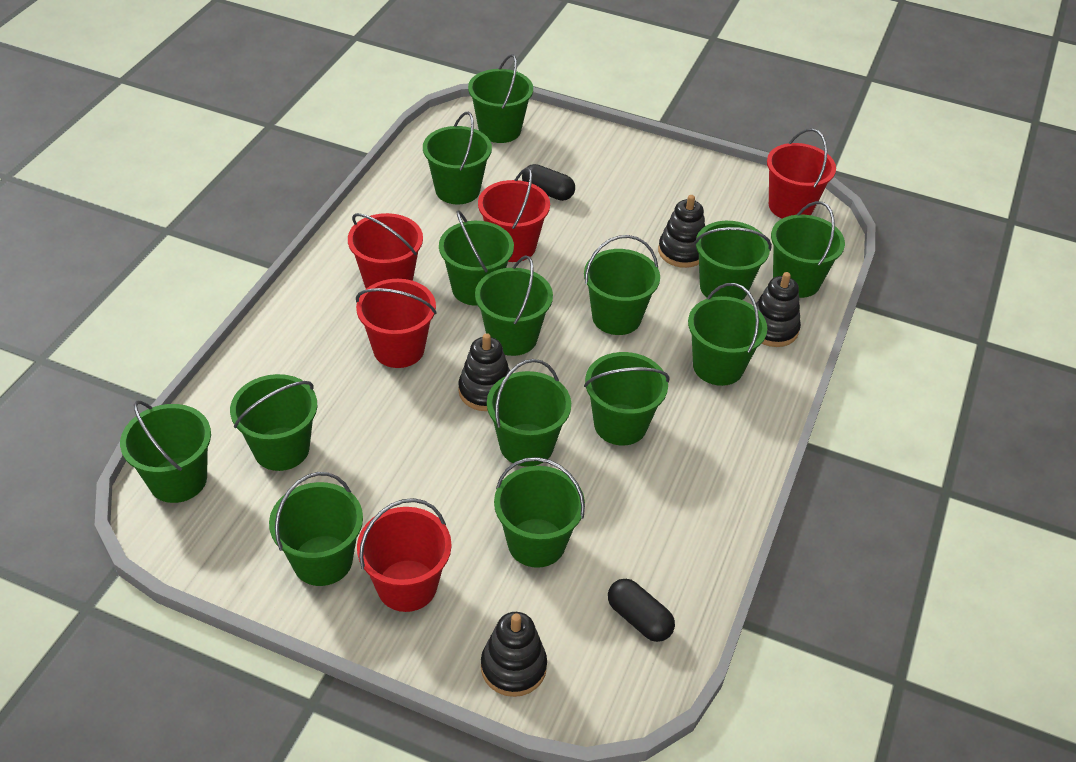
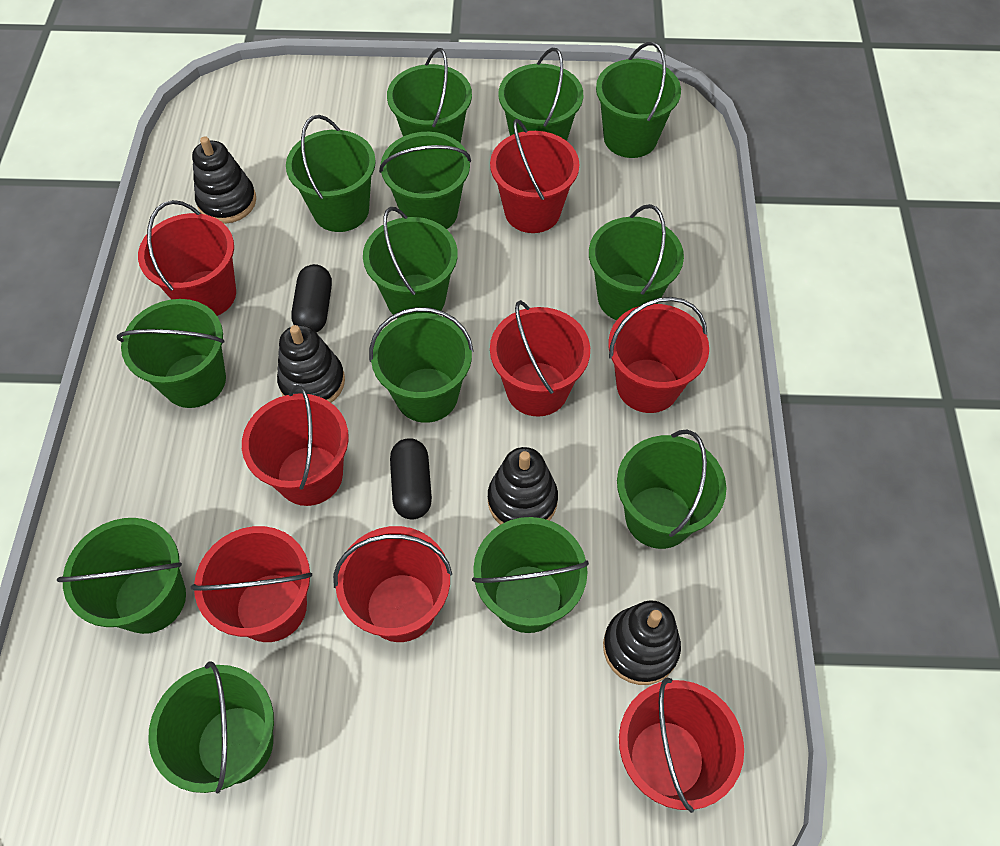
green bucket: [120,401,211,503] [230,374,317,471] [269,472,363,586] [423,112,492,204] [439,210,514,306] [468,54,533,143] [475,255,553,356] [487,359,571,467] [494,457,585,568] [584,235,660,335] [584,352,670,445] [688,283,767,386] [694,221,772,300] [771,201,845,298] = 14 -> [57,518,186,634] [117,299,226,408] [148,661,274,794] [286,115,376,232] [363,207,458,318] [369,307,474,423] [379,132,471,229] [387,48,472,144] [472,517,589,633] [498,48,583,141] [589,204,684,320] [596,42,681,158] [617,430,726,549] = 13
red bucket: [348,213,423,289] [356,279,437,368] [357,498,451,612] [478,167,550,262] [767,128,836,219] = 5 -> [138,200,236,316] [190,526,312,642] [242,385,349,506] [333,526,452,642] [490,119,580,233] [490,300,590,417] [608,297,709,413] [619,678,744,813] = 8

